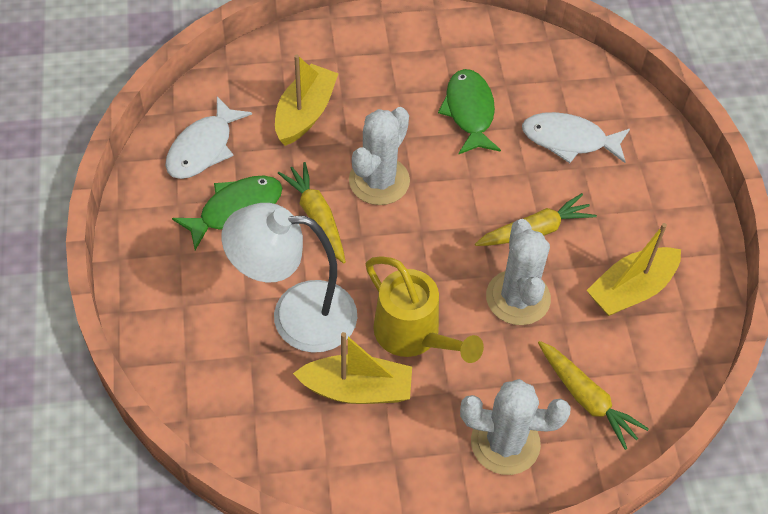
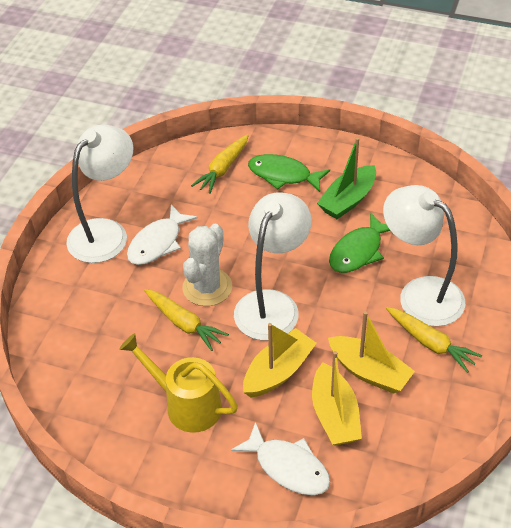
green boat: none = 0 -> [317,137,376,219] = 1
white cactus: [349,107,410,205] [460,379,571,475] [486,219,551,325] = 3 -> [183,224,232,306] = 1
white lamp: [221,203,357,353] = 1 -> [66,124,133,263] [234,192,312,341] [383,185,465,327] = 3

